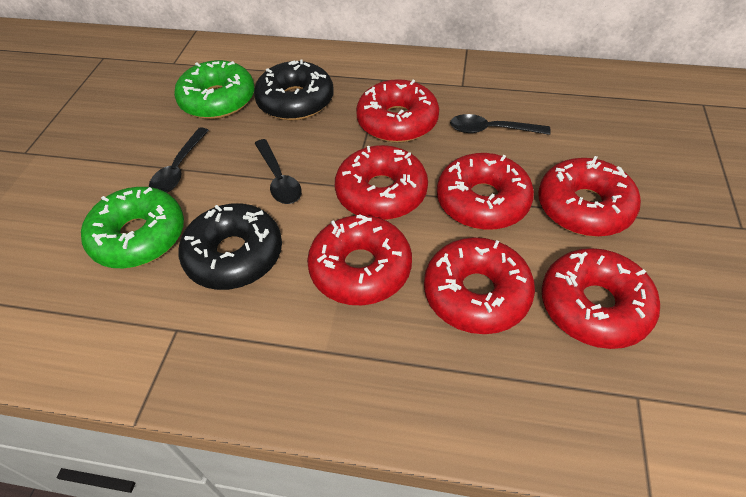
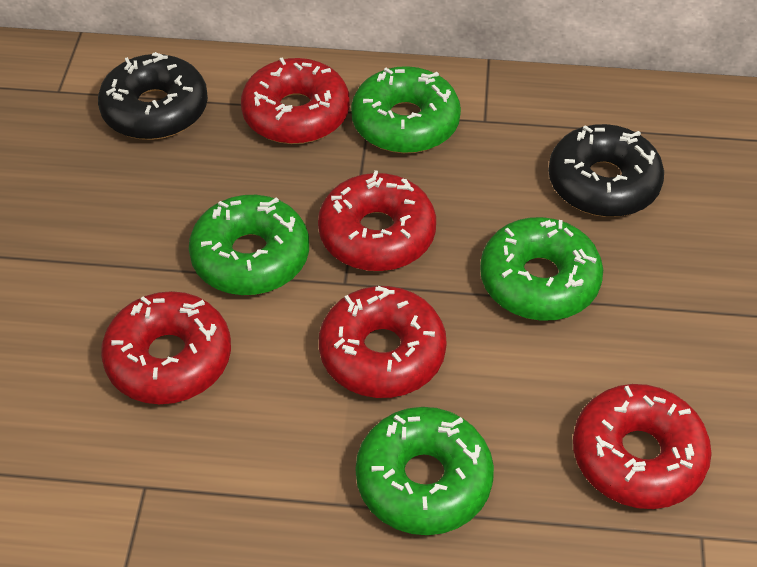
black spoon: [149,127,209,193] [255,139,302,204] [450,114,551,135] = 3 -> none = 0
green donut: [81,187,184,268] [174,60,254,119] = 2 -> [189,195,309,295] [351,66,461,153] [355,407,494,535] [480,217,603,321] = 4
red donut: [307,214,412,305] [335,145,428,220] [356,79,439,143] [424,237,535,334] [437,153,534,230] [538,156,641,237] [542,248,660,349] = 7 -> [101,291,231,404] [241,58,350,144] [318,170,436,271] [319,286,447,398] [573,384,712,509] = 5

